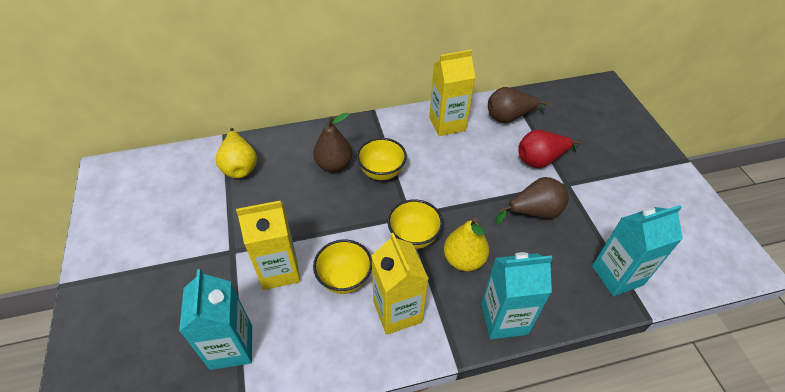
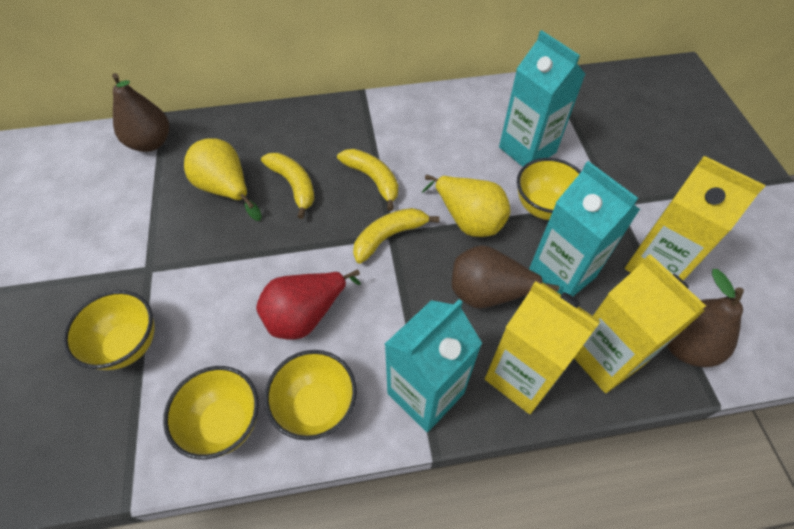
yellow banana: none = 0 -> [261,153,315,219] [337,149,398,211] [353,208,440,264] = 3
yellow bowl: [313,240,372,294] [357,138,407,180] [387,199,443,249] = 3 -> [63,290,154,370] [163,366,259,459] [264,350,357,440] [517,158,582,220] = 4

